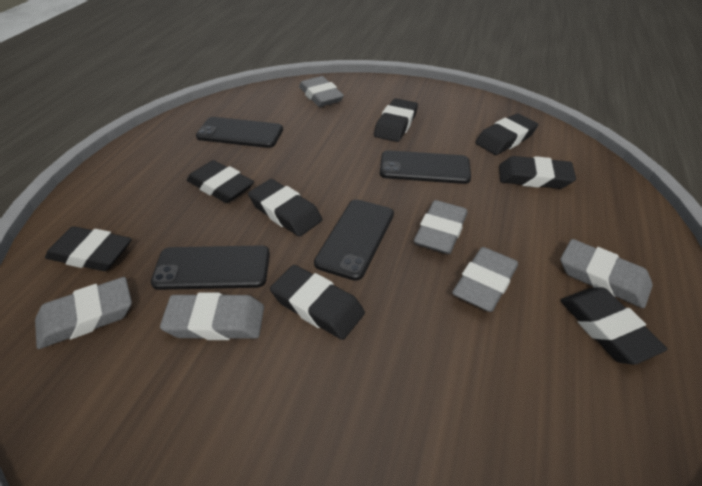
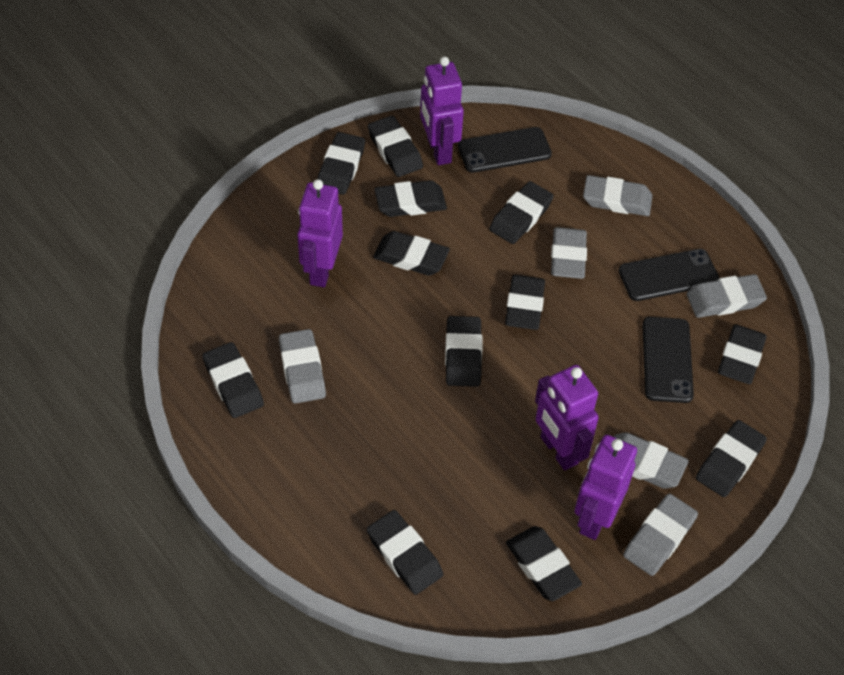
black eraser: [45,226,132,271] [187,160,254,203] [248,179,322,237] [270,265,365,340] [374,98,418,142] [475,113,538,155] [499,156,576,189] [560,287,667,365] = 8 -> [202,342,264,418] [318,132,365,195] [367,510,443,595] [368,116,423,177] [373,231,450,276] [374,180,447,217] [445,316,482,387] [489,181,554,244] [505,275,545,330] [506,526,582,601] [696,420,767,497] [718,324,767,384] = 12
black phone: [151,245,270,290] [196,117,283,148] [314,199,394,281] [380,150,471,184] = 4 -> [458,127,552,173] [618,249,720,301] [642,317,694,403] = 3
purple robot: none = 0 -> [297,179,343,287] [420,57,464,165] [535,365,599,471] [574,435,637,540] = 4

